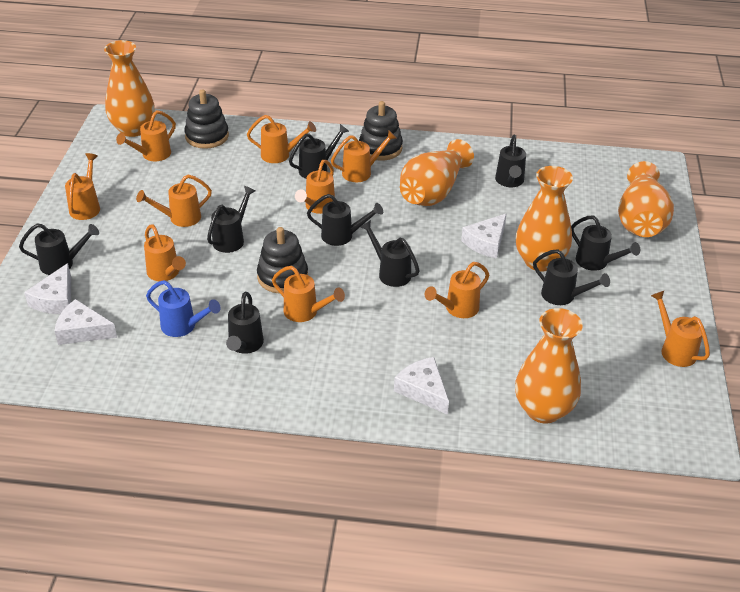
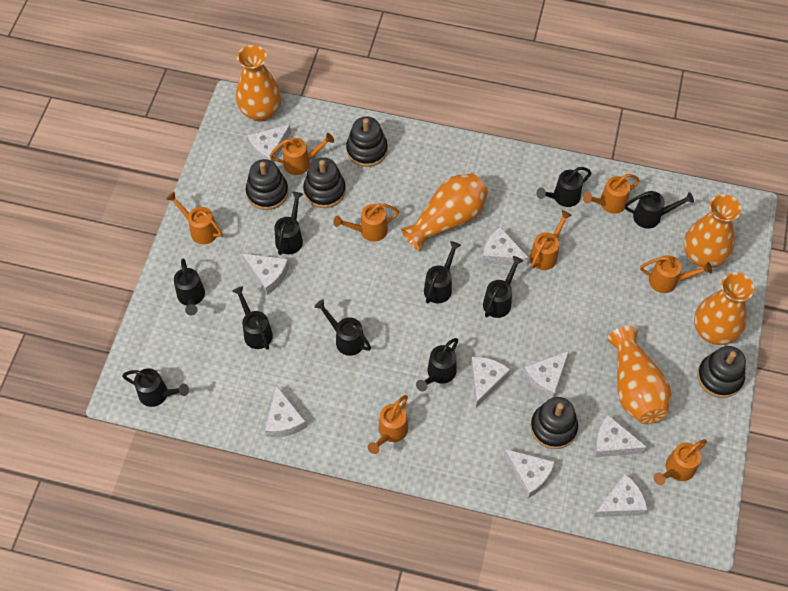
black stacking toy: [184,89,229,149] [257,227,308,294] [359,101,403,161] = 3 -> [246,159,288,210] [303,157,346,208] [346,117,388,167] [530,397,578,449] [697,346,746,398] = 5
black watering can: [19,223,99,275] [207,186,255,253] [226,292,264,354] [289,124,349,179] [307,194,383,246] [360,220,420,287] [495,135,526,187] [533,249,610,305] [571,215,640,271] = 9 -> [122,368,189,407] [174,259,205,315] [233,286,273,350] [274,192,303,255] [314,299,371,356] [416,338,458,391] [424,241,461,304] [483,256,523,318] [536,167,591,207] [625,191,694,229] = 10
blue watering can: [146,280,221,337] = 1 -> none = 0
orange watering can: [65,153,100,220] [116,110,176,161] [136,174,212,227] [144,224,186,281] [247,115,316,163] [272,266,345,322] [295,160,335,214] [331,130,397,182] [425,262,489,318] [651,291,710,367] = 10 -> [166,192,222,244] [270,133,334,175] [333,203,399,242] [368,395,408,454] [530,210,572,270] [583,174,640,214] [640,255,712,293] [654,439,707,485] = 8
white cheese: [24,263,71,314] [55,299,117,345] [394,357,449,415] [461,213,507,259] = 4 -> [242,254,289,295] [248,125,291,162] [265,385,306,437] [471,357,510,407] [482,227,529,266] [504,449,555,498] [523,351,569,398] [594,415,647,457] [594,474,648,517] = 9

